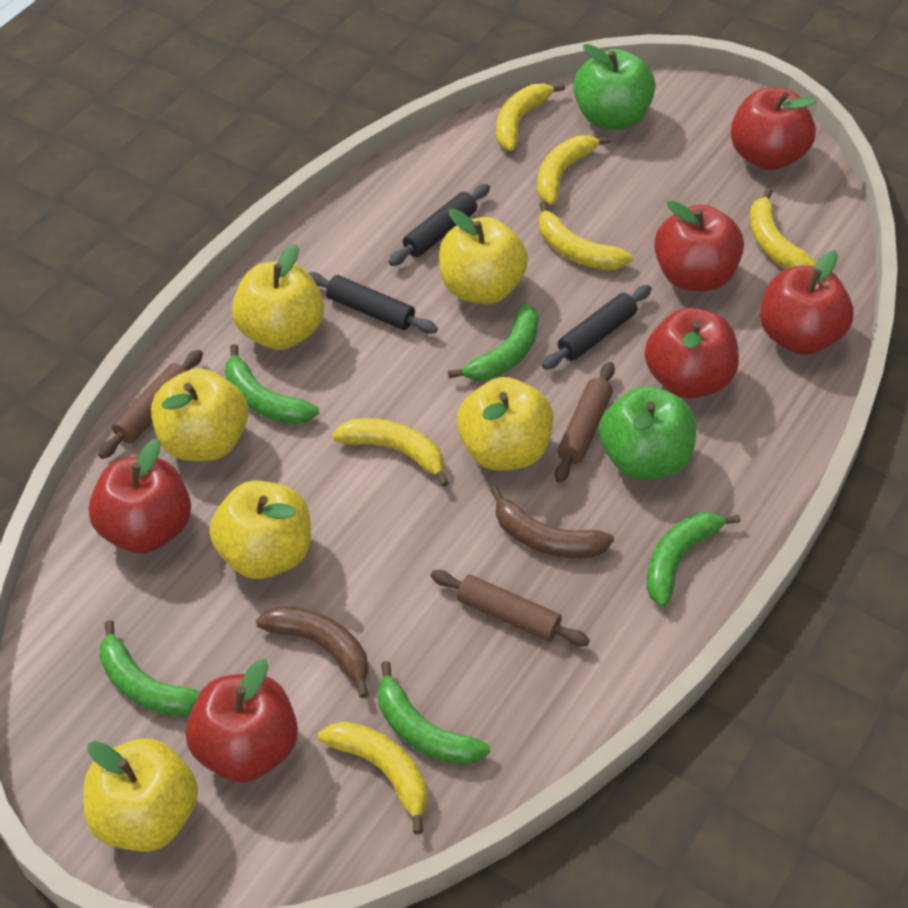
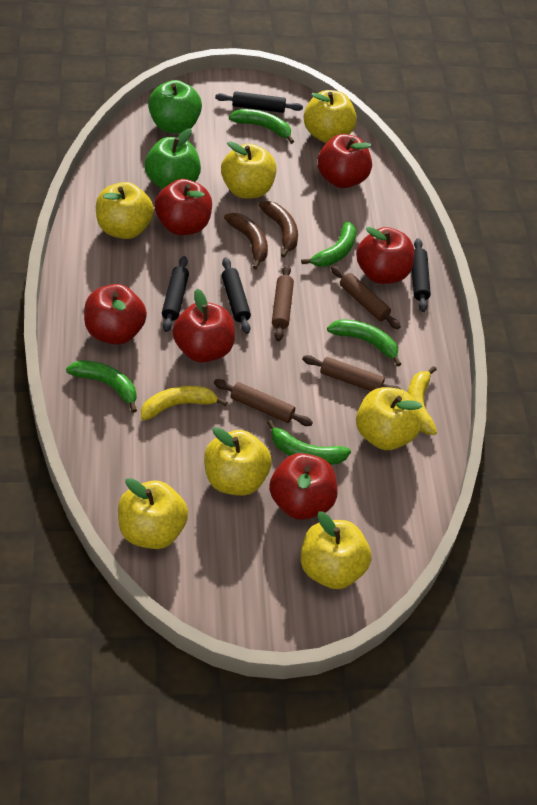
black rolling pin: [308,272,438,334] [389,184,490,266] [542,285,652,370] = 3 -> [162,256,189,332] [215,91,303,113] [222,257,251,334] [412,238,431,312] = 4
brown rolling pin: [98,350,203,459] [430,570,590,647] [555,362,615,483] = 3 -> [214,379,313,426] [272,265,294,341] [302,355,401,391] [331,266,401,329] = 4
yellow apple: [84,739,198,852] [151,368,248,461] [209,481,311,579] [232,244,324,350] [439,209,528,304] [457,377,553,470] = 6 -> [96,182,154,239] [118,478,188,549] [204,427,272,496] [221,141,277,198] [301,511,371,589] [304,90,357,143] [356,387,422,450] = 7
yellow banana: [318,721,427,834] [332,418,449,487] [496,83,565,151] [537,135,611,205] [539,201,633,270] [750,188,816,269] = 6 -> [141,386,227,420] [408,366,437,435] = 2

